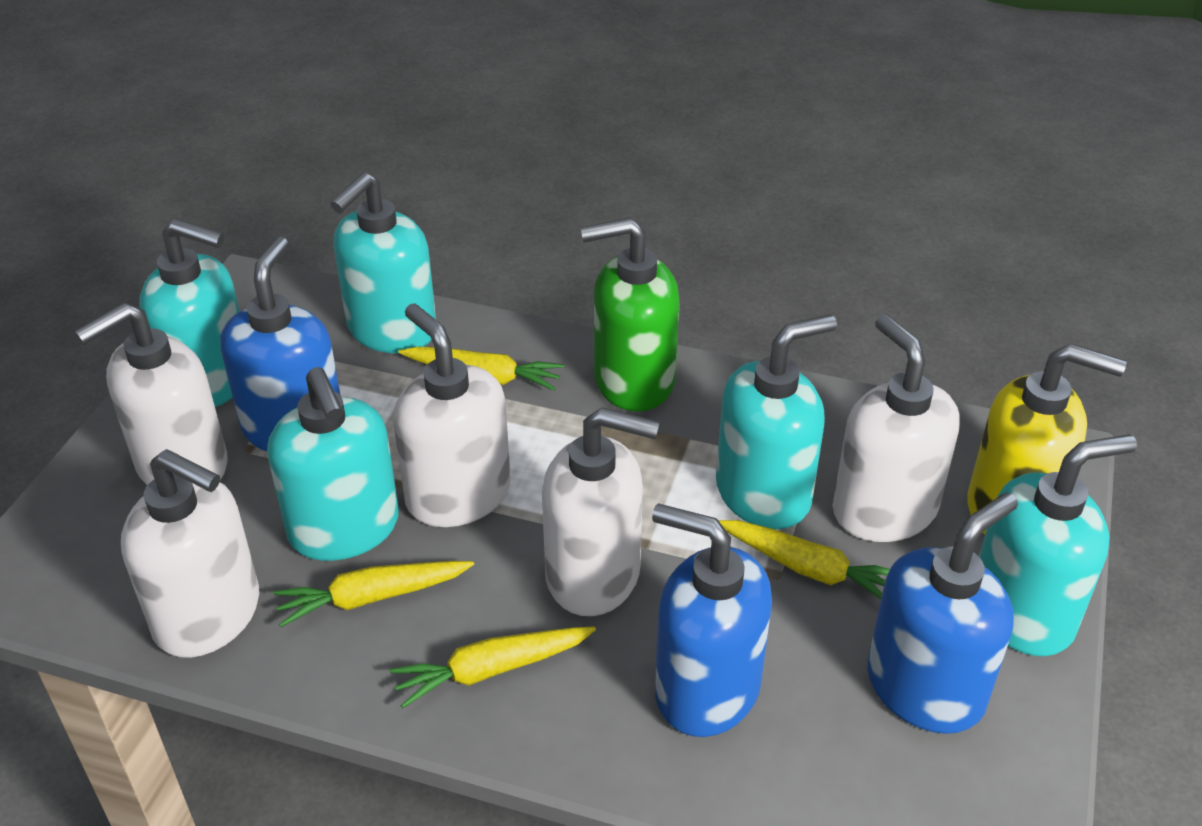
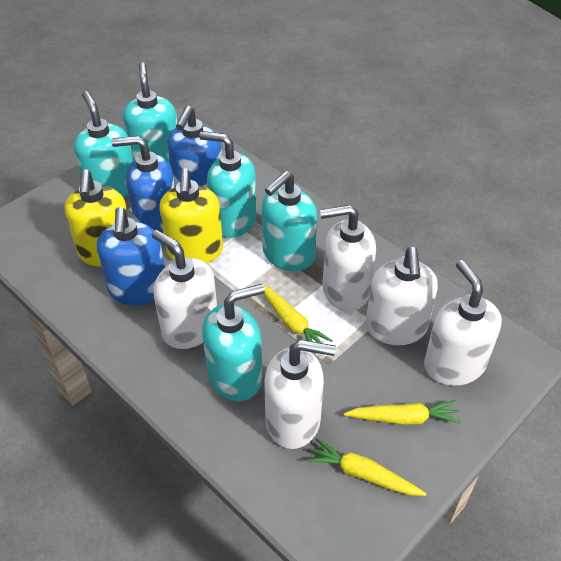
green soap dispenser: [581,217,680,411] = 1 -> none = 0
yellow carrot: [273,561,474,627] [390,627,596,708] [398,346,564,391] [718,520,890,599] = 4 -> [263,285,333,354] [306,438,427,496] [344,400,461,425] = 3
yellow soap dispenser: [967,344,1127,535] = 1 -> [65,169,128,267] [159,168,223,263] = 2

